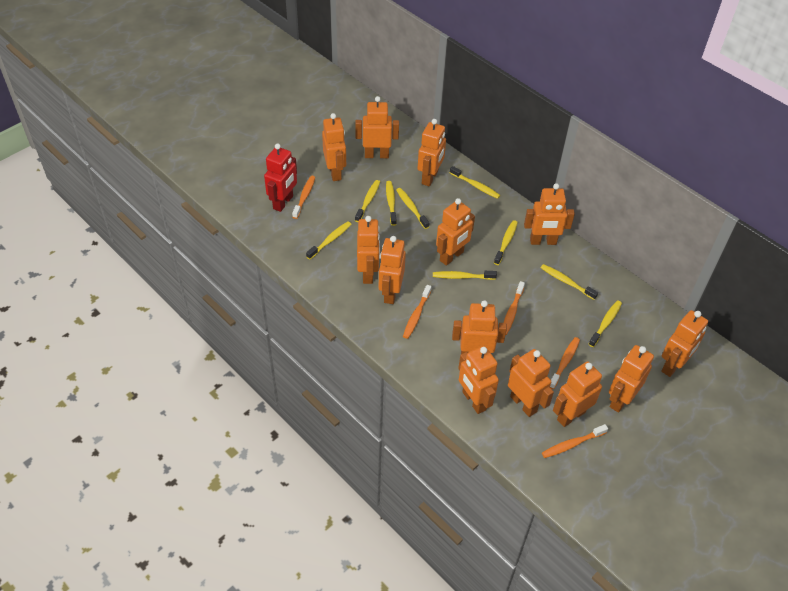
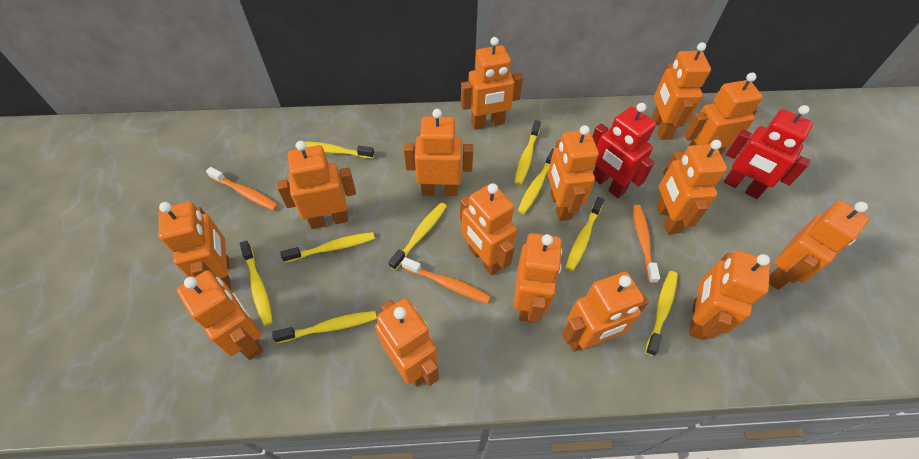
orange robot: [322,113,346,181] [355,96,399,158] [357,216,380,284] [379,236,406,304] [417,119,446,186] [436,198,475,266] [452,300,507,354] [458,346,499,414] [508,349,554,417] [524,183,575,245] [553,362,602,427] [609,345,654,413] [661,310,708,377] = 13 -> [158,202,231,289] [177,270,263,360] [277,141,356,229] [375,298,439,387] [404,109,473,196] [460,183,517,275] [461,37,523,130] [514,233,562,323] [548,125,599,221] [562,272,649,352] [652,42,711,140] [656,140,727,234] [684,73,763,154] [689,250,771,340] [769,200,869,290] = 15
orange toothbrush: [292,176,315,219] [403,285,432,339] [503,281,525,335] [542,424,608,458] [550,337,580,389] = 5 -> [206,167,278,210] [402,257,491,304] [633,205,660,284] = 3
red robot: [264,143,297,212] = 1 -> [592,103,656,198] [724,105,813,199] = 2

